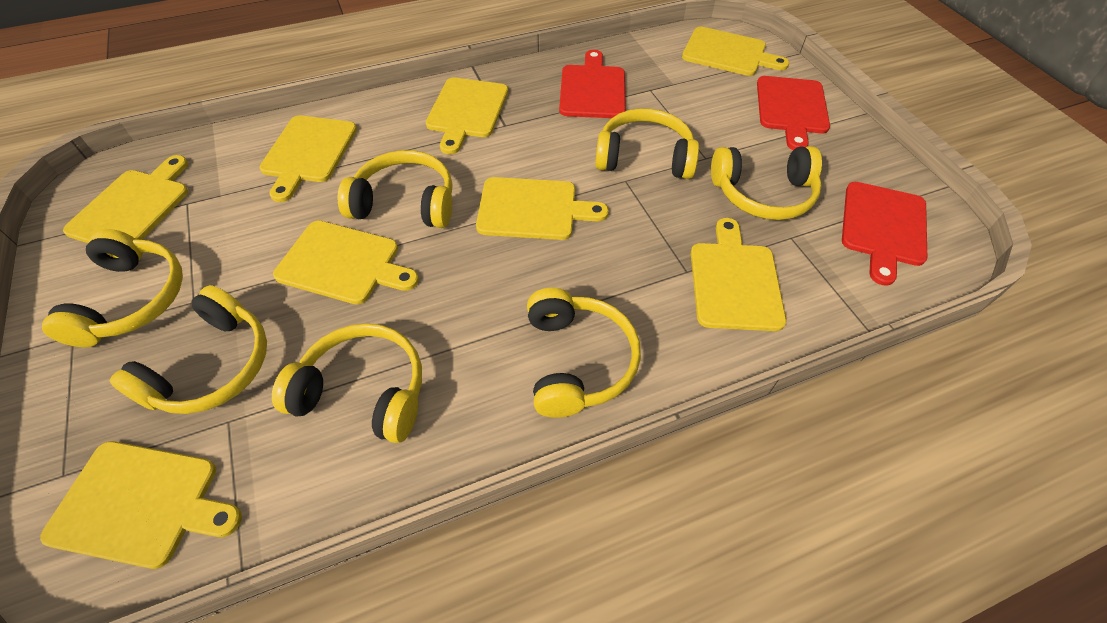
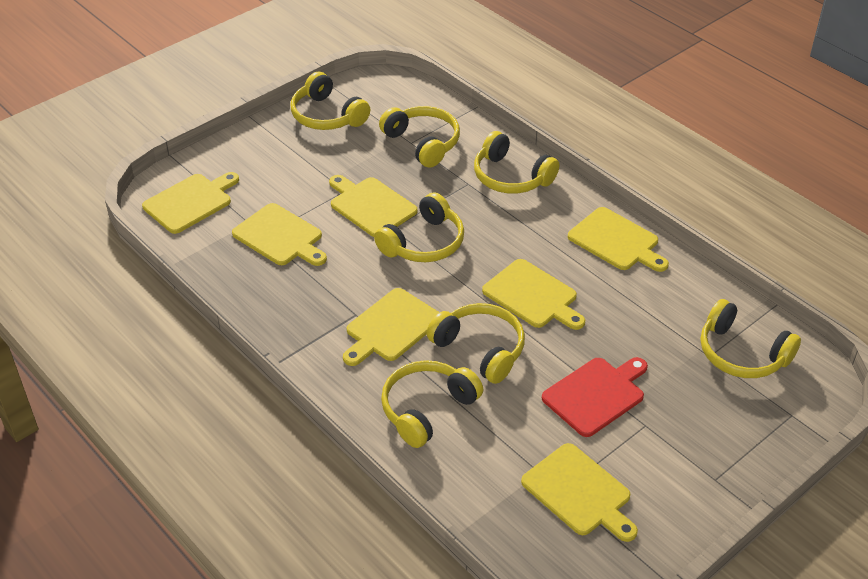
red cutting board: [559,50,626,118] [757,76,830,150] [842,182,927,286] = 3 -> [542,357,648,437] = 1
yellow cutting board: [40,441,242,569] [63,155,188,243] [259,115,357,202] [273,221,419,304] [426,78,508,154] [476,177,609,240] [682,27,789,76] [691,218,786,331] = 8 -> [142,172,239,234] [232,203,327,266] [329,175,418,237] [343,288,440,366] [482,259,585,330] [521,443,638,542] [568,207,669,272] = 7

